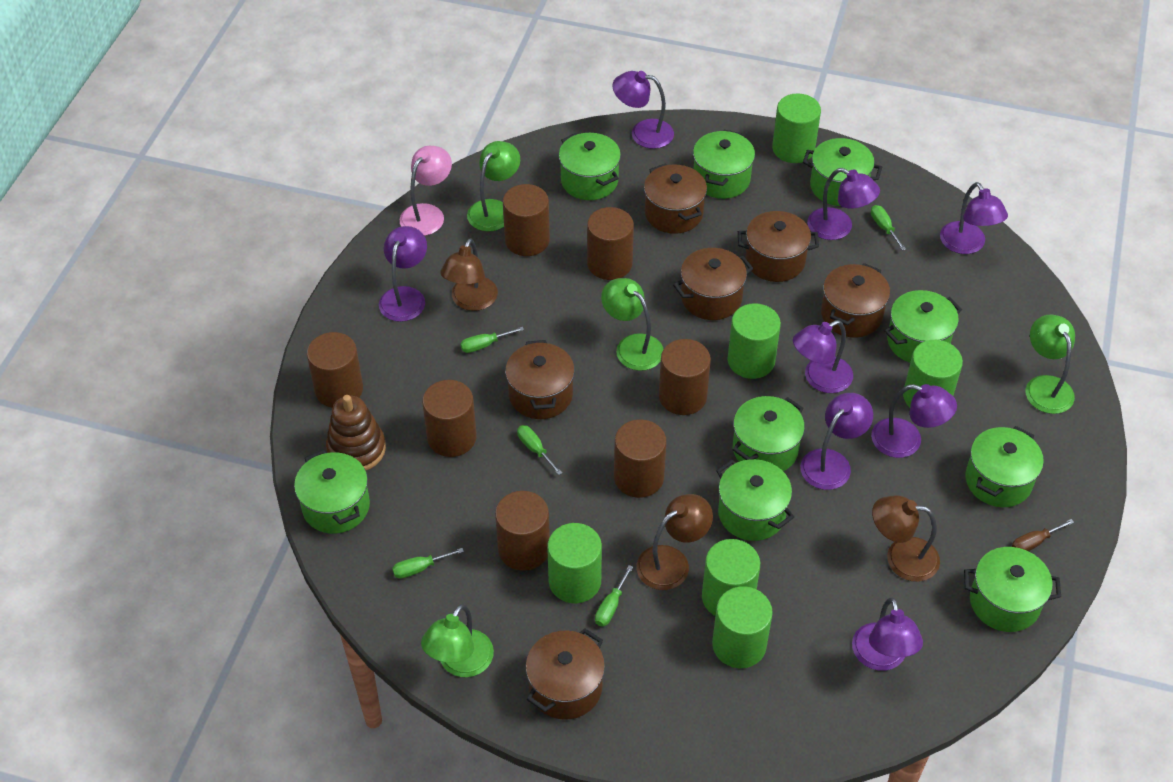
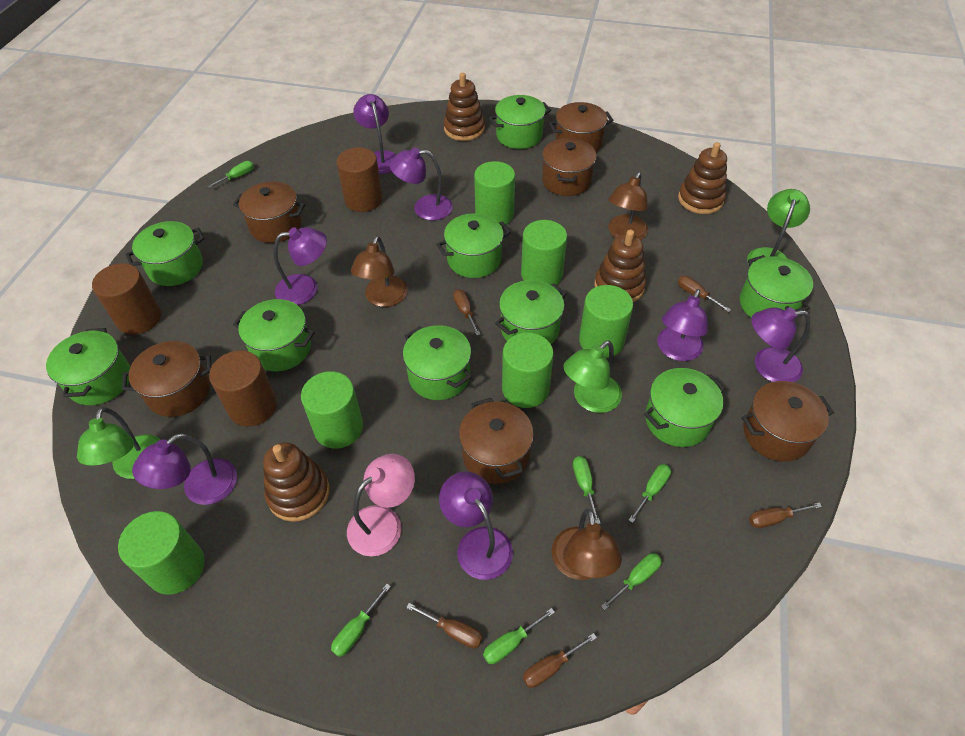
brown cylinder: [307,332,363,408] [422,380,477,457] [495,491,550,571] [503,184,550,256] [587,207,634,280] [614,419,667,498] [659,339,711,415] = 7 -> [92,263,161,335] [209,350,277,427] [337,147,383,212] = 3
brown screwdriver: [1012,519,1074,551] = 1 -> [406,603,483,648] [453,289,480,336] [523,633,597,688] [678,276,731,312] [749,502,822,528] = 5
brown stacking toy: [326,395,386,470] = 1 -> [263,442,330,522] [444,73,485,141] [594,230,646,302] [678,142,727,214] = 4
green lamp: [421,604,494,677] [467,141,520,232] [601,278,664,371] [1026,315,1075,414] = 4 -> [77,407,161,479] [563,340,622,413] [747,189,810,264] = 3
green screwdriver: [392,548,464,579] [460,327,524,353] [517,425,562,475] [595,565,633,627] [871,205,906,251] = 5 -> [207,161,254,188] [331,584,391,657] [483,608,555,664] [573,456,601,524] [601,553,662,610] [629,464,671,523] = 6
purple lamp: [379,226,427,322] [612,71,674,149] [793,320,853,393] [800,393,873,490] [807,168,880,240] [852,598,923,671] [871,384,957,458] [940,182,1008,254] = 8 -> [132,433,237,505] [273,227,327,305] [353,94,397,174] [389,147,453,220] [439,472,513,580] [657,289,708,361] [751,307,810,382] = 7

